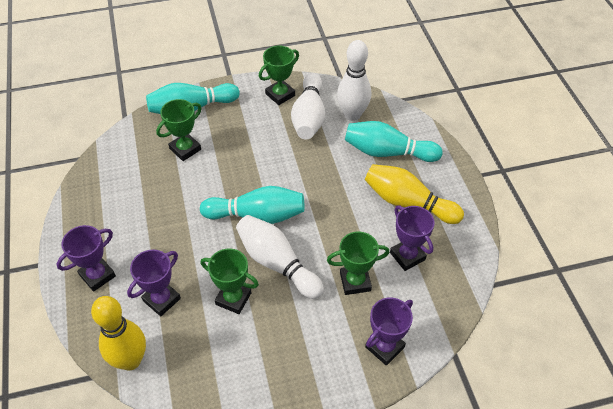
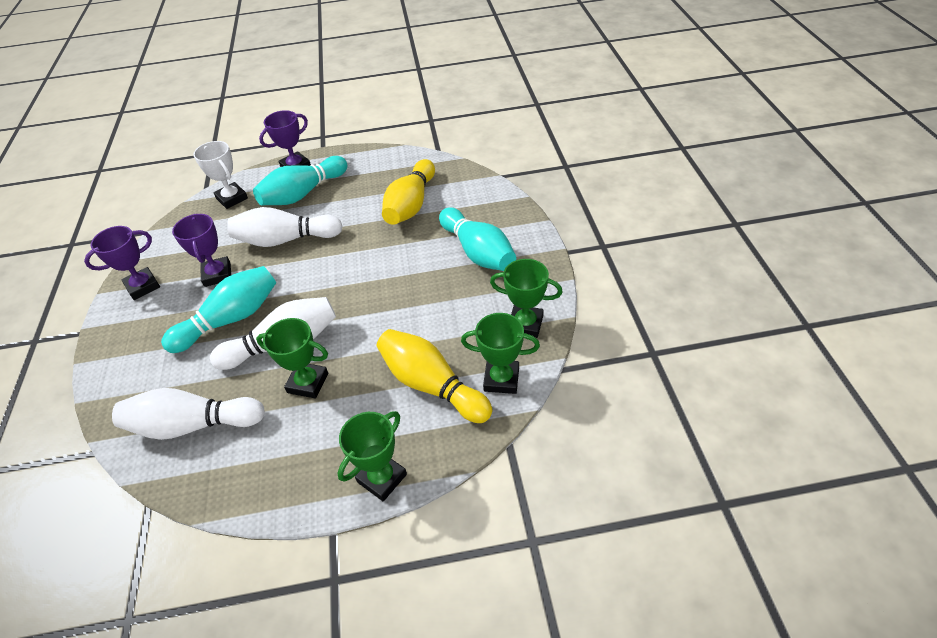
purple trophy: [56,225,116,292] [127,250,181,316] [365,297,413,366] [390,206,435,271] = 4 -> [84,226,160,300] [172,214,231,287] [259,110,311,167] = 3
white trophy: none = 0 -> [193,141,248,209] = 1

